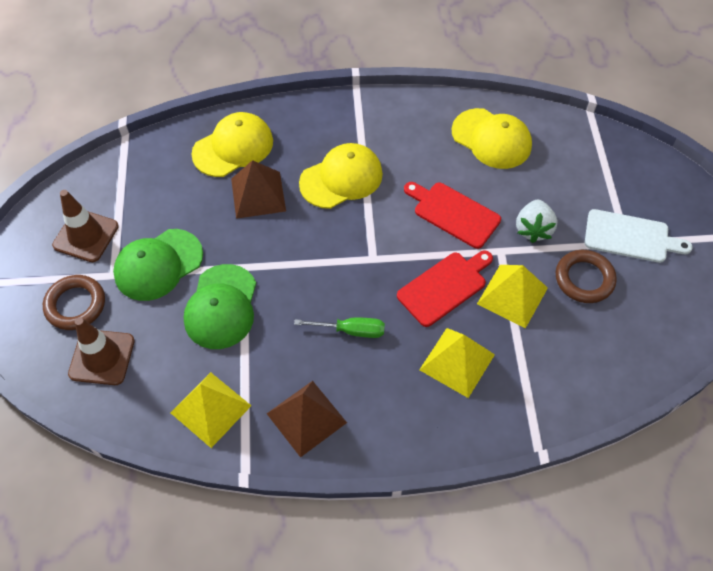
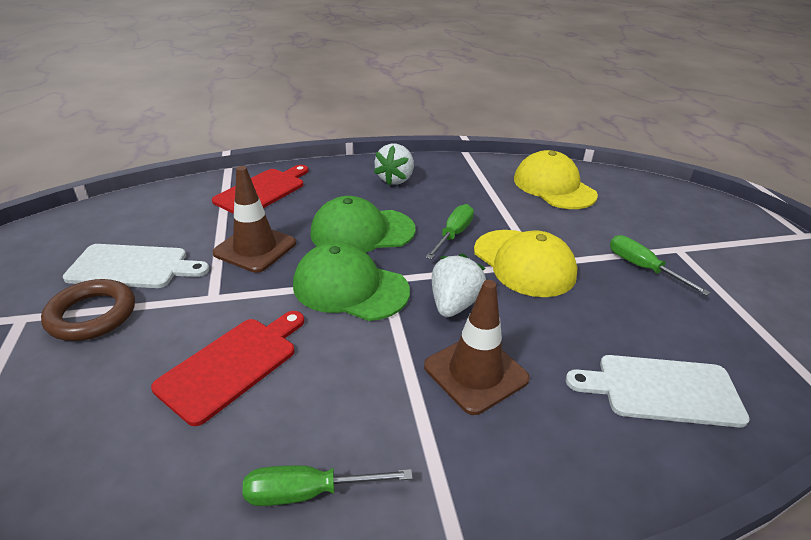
brown pyramid: [231,160,286,219] [267,381,347,458] = 2 -> none = 0
brown ring: [43,275,105,330] [556,250,617,303] = 2 -> [41,279,135,341] = 1
green screwdriver: [294,318,385,338] = 1 -> [243,465,413,506] [425,204,474,260] [610,235,711,296] = 3
white cutting board: [585,209,693,263] = 1 -> [63,244,209,288] [566,355,750,428] = 2
white strawberry: [516,200,557,243] = 1 -> [374,144,414,185] [432,253,486,317] = 2
yellow cap: [191,112,273,177] [299,143,383,209] [452,108,532,169] = 3 -> [474,230,578,297] [514,150,598,209] = 2
yellow pyramid: [170,372,251,448] [420,328,495,398] [477,265,548,329] = 3 -> none = 0

